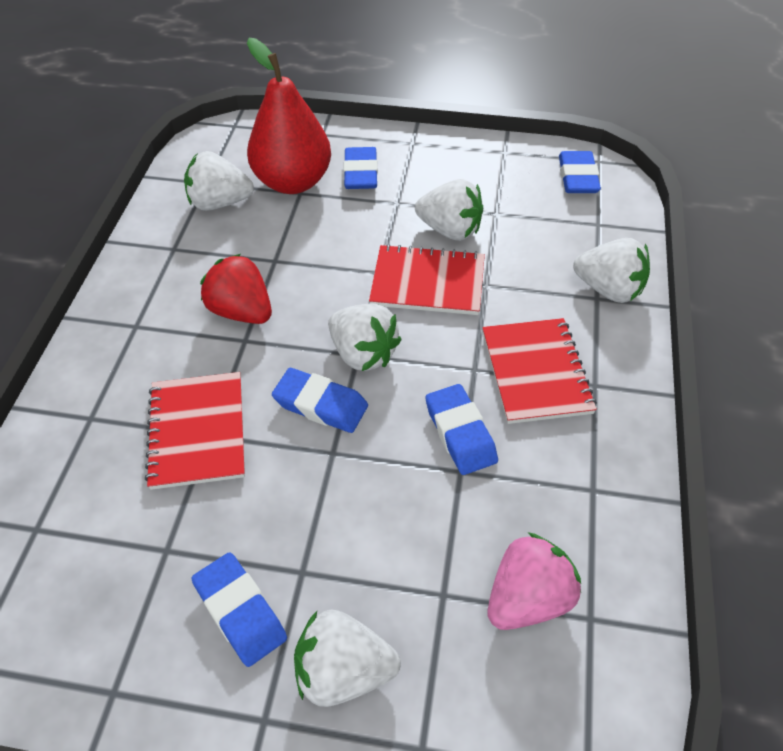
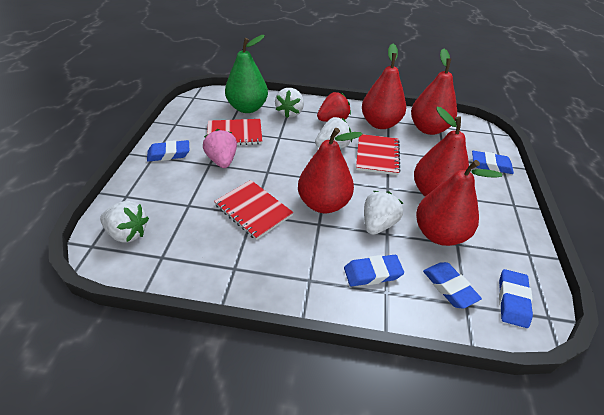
green pear: none = 0 -> [225,35,268,113] = 1
red pear: [247,38,331,194] = 1 -> [298,128,363,213] [362,44,406,129] [411,48,457,135] [414,107,469,197] [416,160,502,246] = 5
white strawberry: [184,151,254,211] [294,609,401,707] [328,303,402,371] [415,179,483,241] [573,238,650,303] = 5 -> [100,201,149,243] [275,88,304,118] [315,117,352,149] [364,191,403,235] = 4

